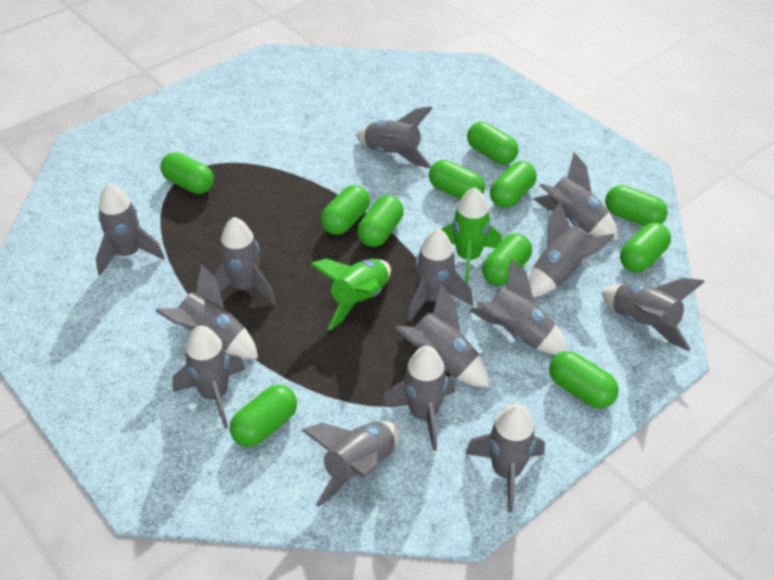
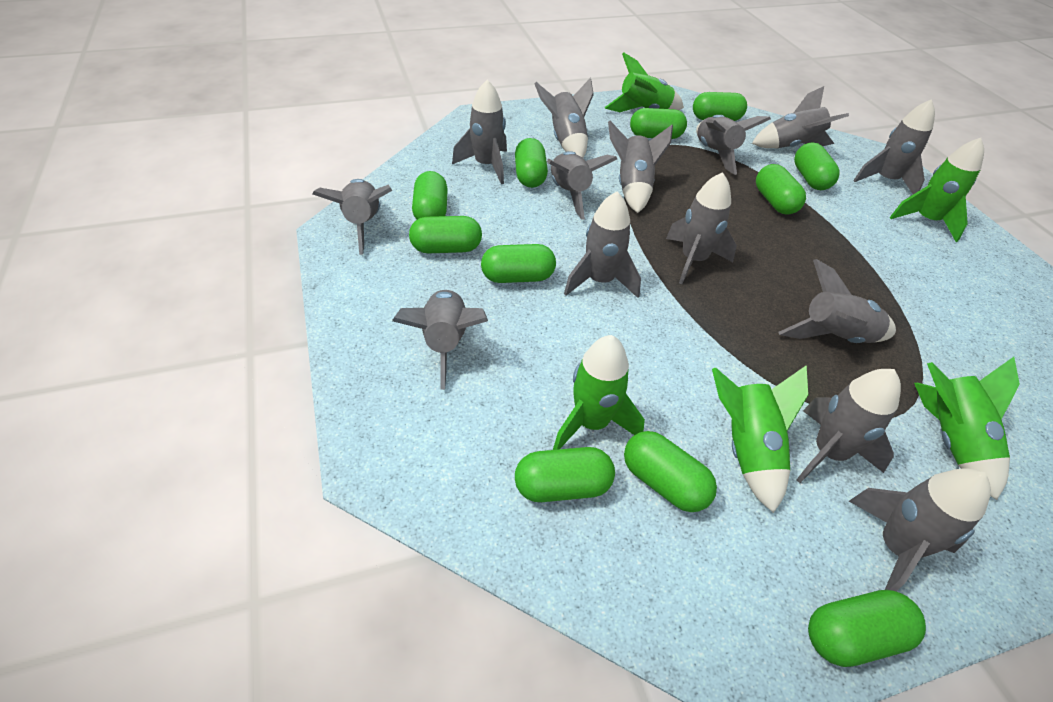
green rocket: [310,259,391,331] [441,187,502,284] = 2 -> [553,335,645,450] [605,52,684,112] [712,365,808,513] [890,138,984,242] [914,357,1020,500] = 5

